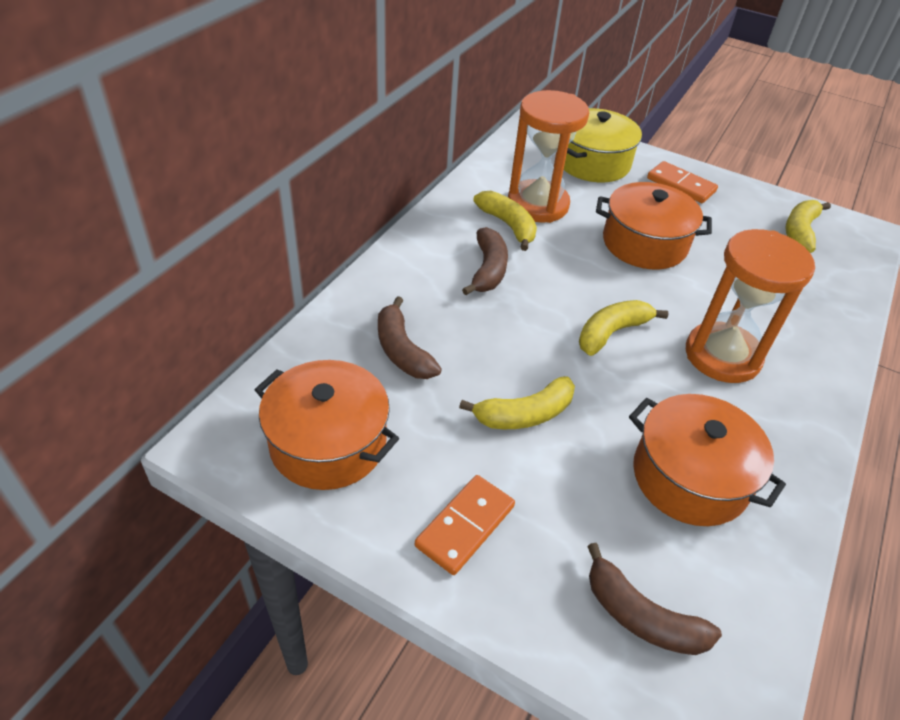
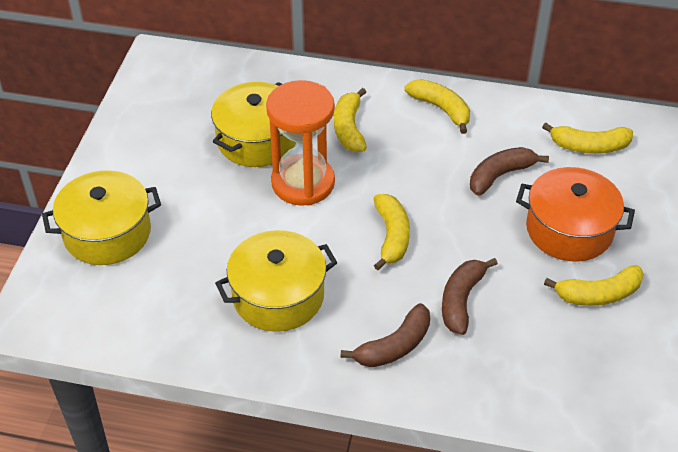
orange domino: [415,475,515,575] [647,161,718,203] = 2 -> none = 0
orange hourglass: [508,90,589,223] [686,229,815,383] = 2 -> [266,80,335,206] = 1
orange pot: [255,360,399,490] [596,182,712,269] [629,394,786,526] = 3 -> [516,167,635,261] = 1
yellow banana: [459,376,575,429] [473,191,537,251] [579,300,669,356] [785,200,831,253] = 4 -> [334,88,367,152] [373,194,410,270] [404,79,470,134] [542,123,633,154] [544,265,644,306] = 5
yellow pot: [564,108,642,182] = 1 -> [42,170,161,265] [211,82,296,167] [215,230,337,332] = 3

